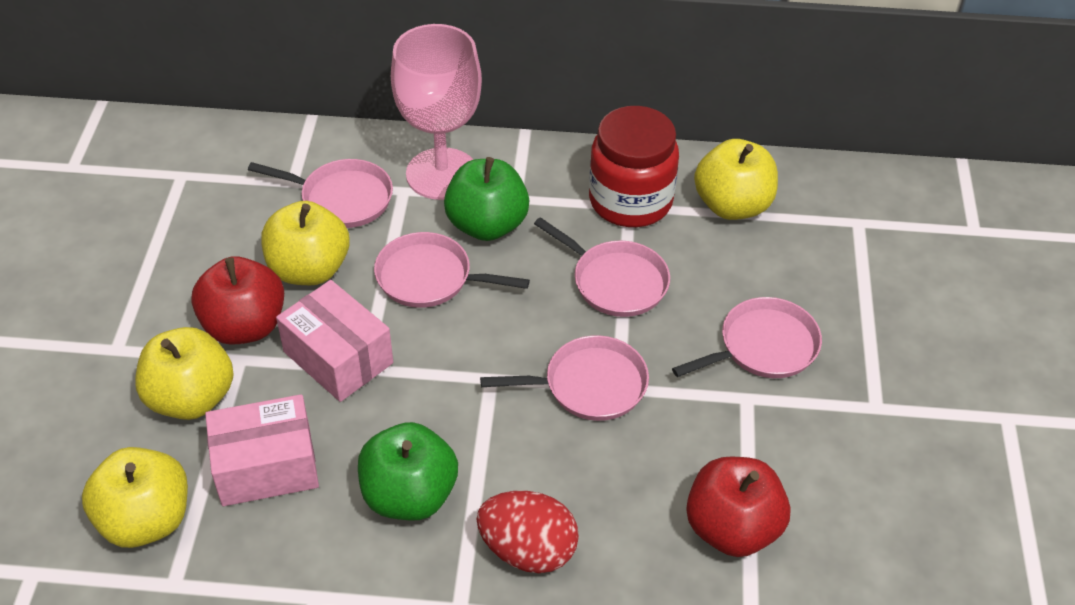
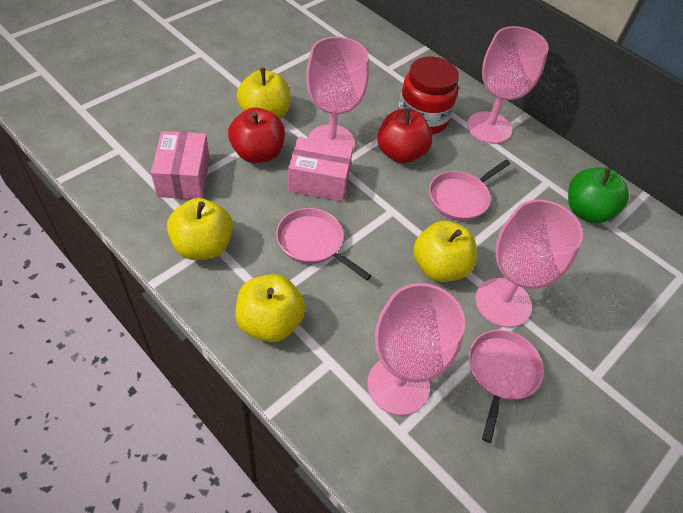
green apple: [358,422,458,520] [444,157,529,241] = 2 -> [568,167,629,223] = 1
pink goblet: [391,24,482,200] = 1 -> [306,36,369,149] [367,283,465,416] [467,26,549,144] [476,200,583,328] = 4
pink pan: [248,159,393,228] [374,232,530,308] [480,335,649,421] [534,217,670,317] [672,297,822,378] = 5 -> [276,208,371,281] [429,160,510,221] [469,330,544,443] = 3
red egg: [476,491,579,573] = 1 -> none = 0

